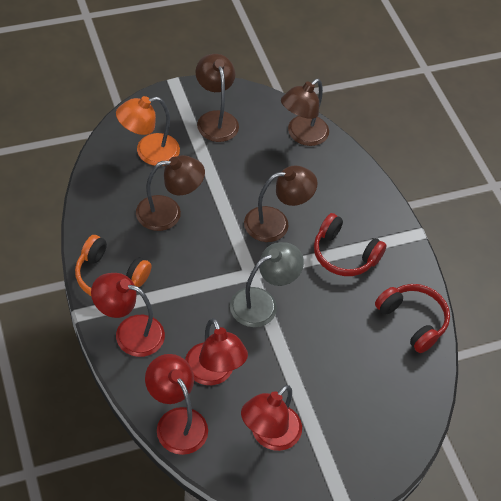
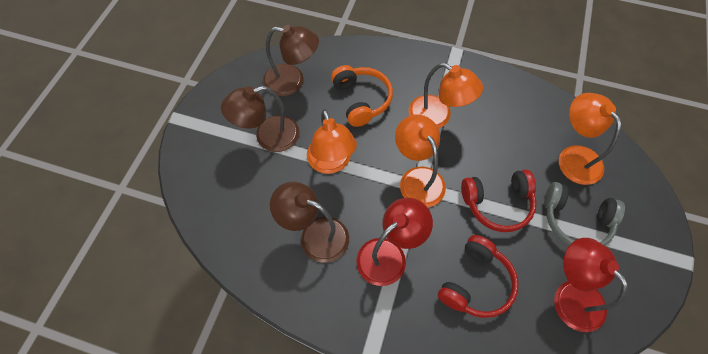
brown lamp: [136,155,205,231] [195,54,239,142] [244,165,318,242] [281,79,329,146] = 4 -> [221,86,299,152] [263,25,319,96] [270,182,349,263] = 3
grey headphones: none = 0 -> [544,182,625,245] = 1
grey lamp: [230,242,304,327] = 1 -> none = 0
orange lamp: [116,96,180,166] = 1 -> [307,109,357,174] [395,114,446,208] [408,63,483,129] [559,93,622,185] = 4
red lamp: [91,273,165,357] [145,354,208,455] [185,318,248,385] [241,385,302,451] = 4 -> [356,198,433,286] [554,238,628,332] = 2

